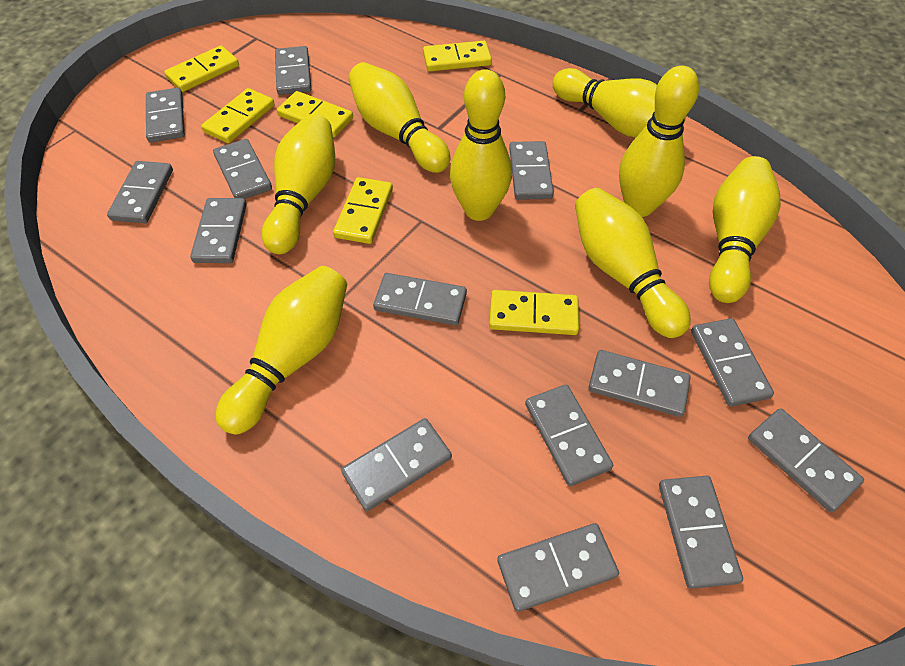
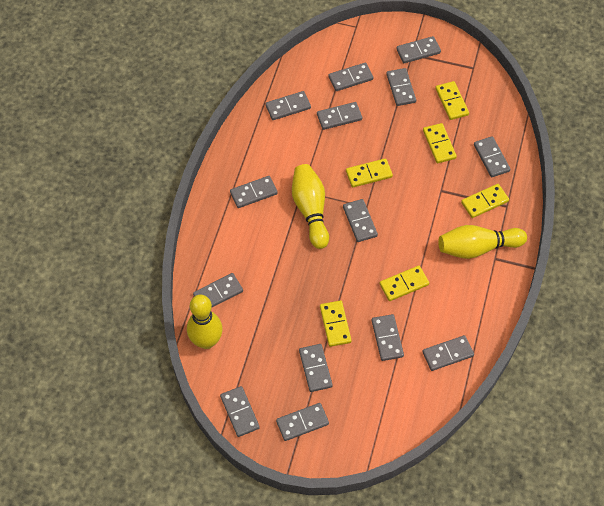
yellow bowling pin: [216,266,347,435] [262,114,335,254] [349,62,450,173] [450,69,512,221] [552,68,687,138] [575,188,691,338] [619,66,699,217] [709,156,781,303] = 8 -> [187,295,223,349] [292,164,329,249] [438,225,527,259] = 3

